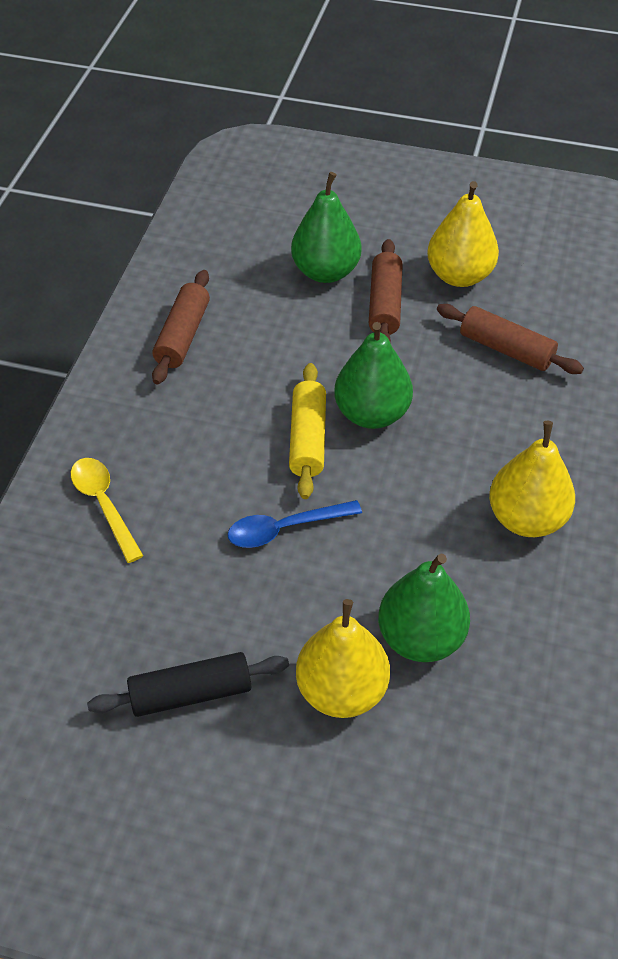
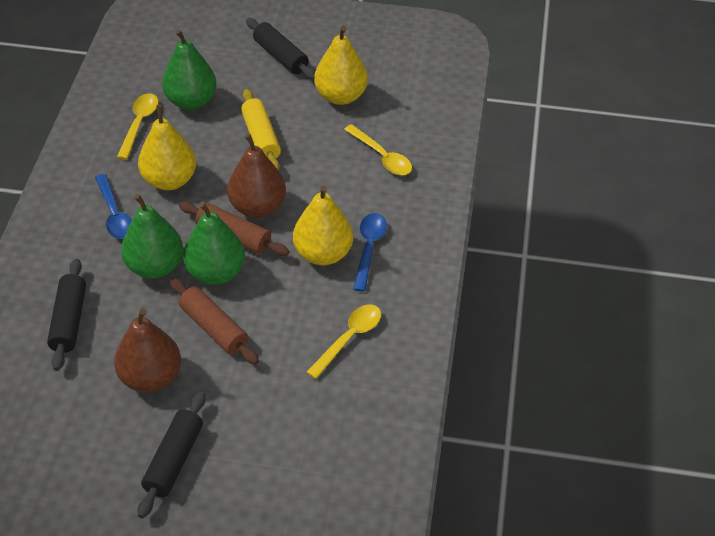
black rolling pin: [87,652,289,717] = 1 -> [47,259,86,371] [138,392,205,518] [246,18,315,80] = 3
blue spoon: [228,500,362,548] = 1 -> [95,174,132,239] [353,213,387,292] = 2
brown pear: none = 0 -> [114,308,181,393] [227,133,286,218] = 2
brown rolling pin: [152,270,210,385] [369,239,403,343] [437,304,584,374] = 3 -> [170,278,259,365] [179,201,289,256] = 2
yellow spoon: [71,458,143,563] = 1 -> [117,94,159,160] [306,304,381,379] [344,124,412,175] = 3

